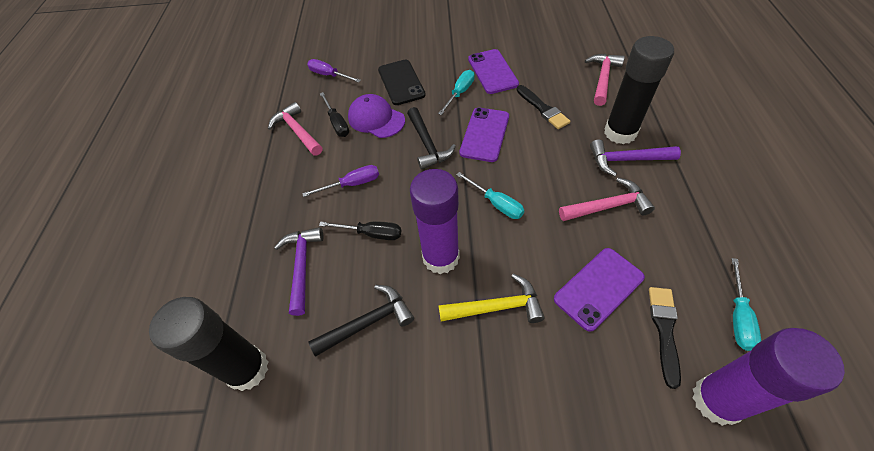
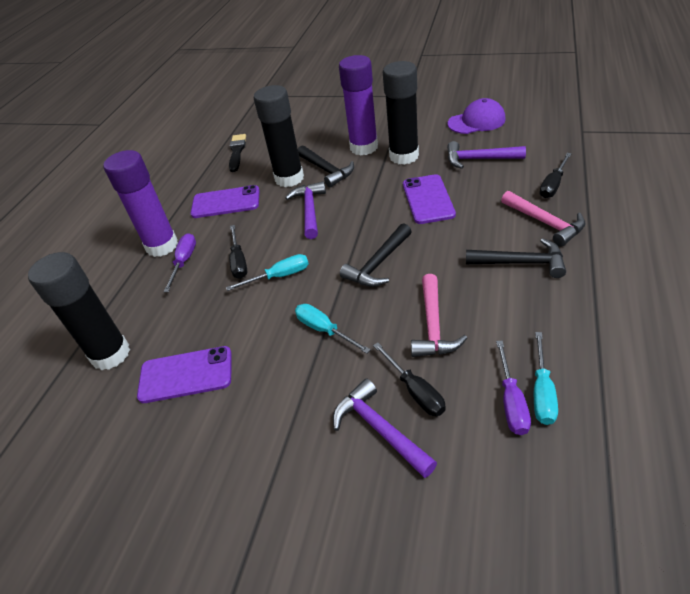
black brush: [517,85,570,129] [649,287,681,389] = 2 -> [229,134,246,172] = 1
black glue stick: [149,297,268,391] [604,36,674,144] = 2 -> [28,252,130,370] [254,85,304,187] [383,61,419,165] = 3
black hammer: [308,285,414,356] [407,107,456,170] = 2 -> [298,145,354,187] [340,223,412,287] [466,238,566,278] = 3
black phone: [378,60,426,105] = 1 -> none = 0
black screwdriver: [319,221,401,240] [320,92,349,137] = 2 -> [229,225,247,279] [373,342,446,416] [540,153,572,198] = 3
pink hammer: [268,102,322,156] [559,178,655,221] [585,54,625,106] = 3 -> [411,274,467,357] [501,191,585,247] = 2
purple hammer: [274,227,323,316] [590,139,681,176] = 2 -> [285,181,326,239] [333,378,437,478] [447,141,526,169] = 3
yellow hammer: [438,274,545,323] = 1 -> none = 0

